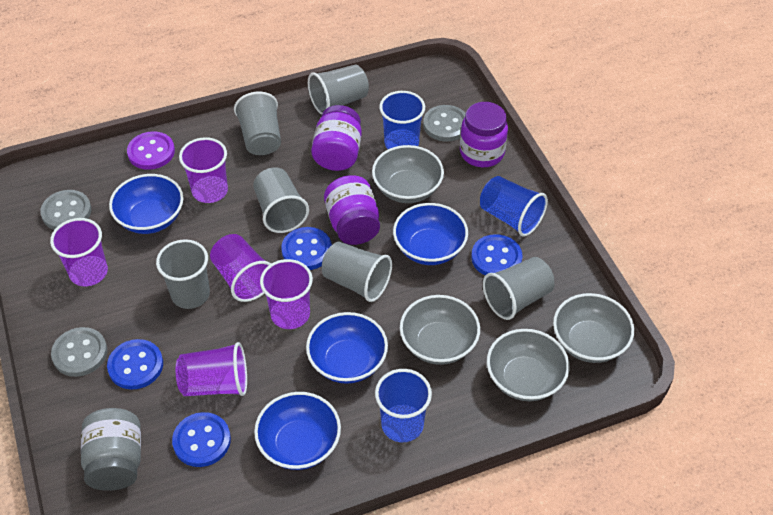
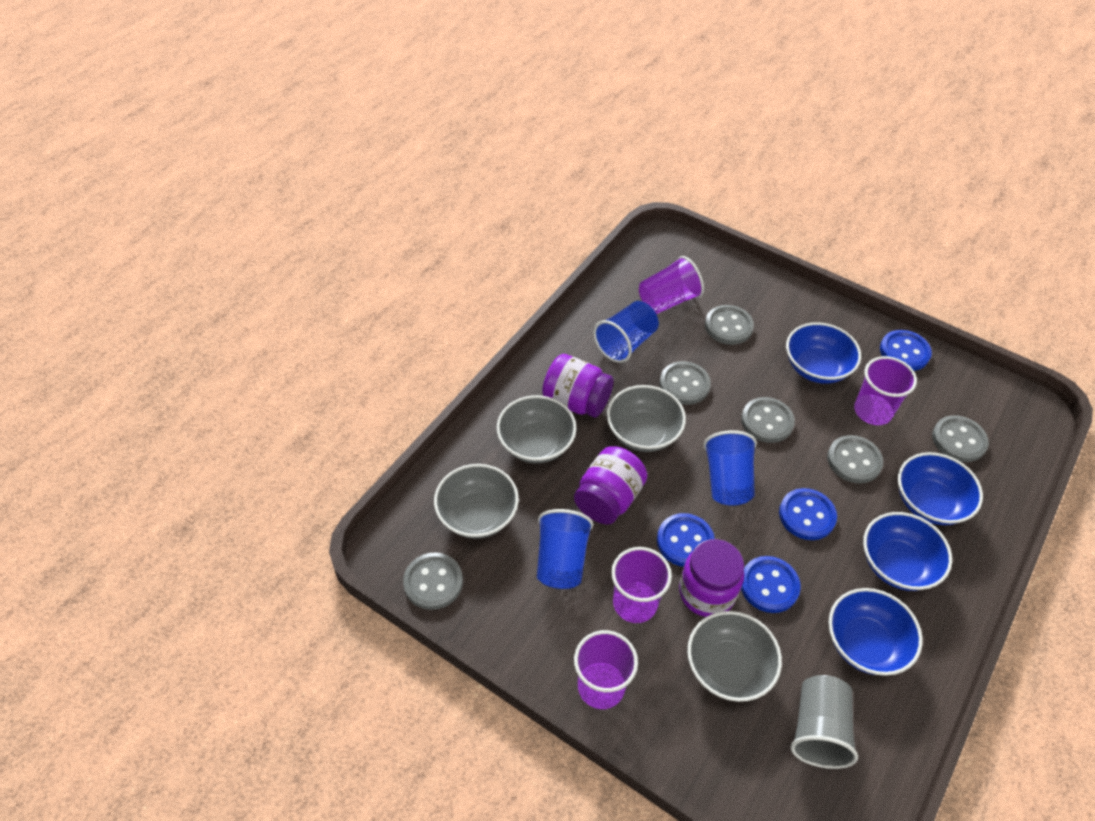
grey button: [40,190,91,230] [51,327,107,377] [423,105,465,141] = 3 -> [403,552,463,610] [659,361,711,405] [705,305,754,345] [741,397,795,443] [827,435,883,484] [932,415,989,462] = 6
grey cup: [156,239,210,309] [234,92,281,155] [253,167,309,233] [308,65,369,114] [322,241,392,302] [483,257,555,320] = 6 -> [791,675,858,769] = 1
grey jar: [81,408,141,491] = 1 -> none = 0
purple button: [127,131,175,170] = 1 -> none = 0
purple cup: [50,218,108,287] [176,342,247,396] [179,137,228,203] [210,234,271,302] [260,259,313,329] = 5 -> [574,630,638,709] [611,547,672,623] [639,256,704,314] [854,356,917,425] = 4

